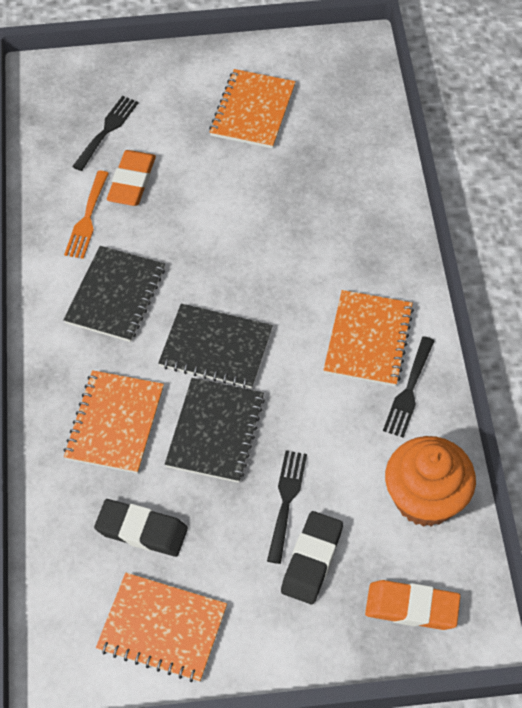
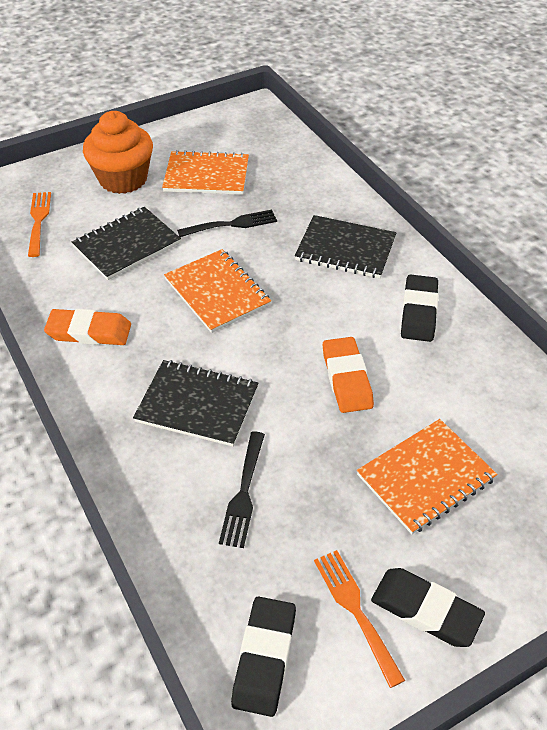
black eraser: [94,499,188,557] [281,511,343,604] = 2 -> [231,596,296,717] [371,568,485,647] [401,274,439,342] = 3
black fork: [72,96,138,171] [267,451,307,564] [383,336,435,438] = 3 -> [177,210,277,237] [219,432,265,548] = 2
orange fork: [64,171,109,259] = 1 -> [28,192,51,257] [314,550,405,688] = 2
orange notebook: [64,370,164,474] [96,573,227,682] [209,69,296,149] [323,290,414,386] = 4 -> [162,150,249,195] [164,249,271,333] [357,419,497,534] = 3

